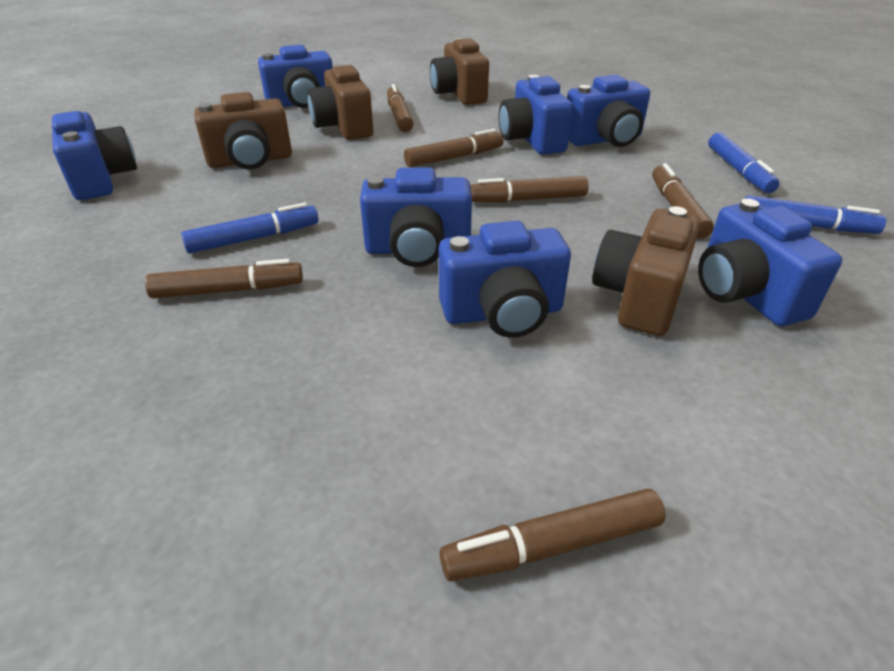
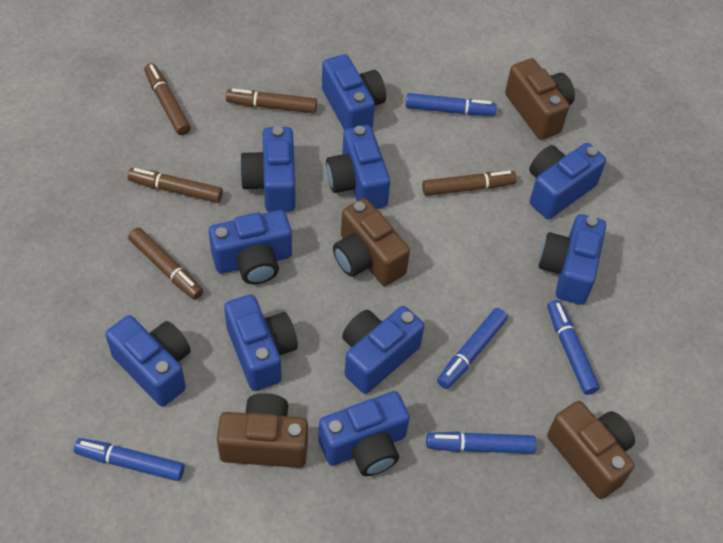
blue camera: [52,111,137,200] [258,45,333,108] [360,167,472,267] [439,221,571,338] [499,75,573,155] [567,75,650,147] [698,199,842,326] = 7 -> [105,315,191,407] [209,210,292,284] [224,294,298,391] [240,126,295,212] [318,391,410,476] [322,54,386,130] [326,125,390,209] [342,306,424,394] [529,143,606,219] [539,214,606,305] = 10
blue marker: [181,202,319,254] [708,132,780,193] [745,196,886,234] = 3 -> [74,438,185,481] [406,93,497,116] [426,432,537,454] [437,308,508,389] [547,300,600,395] = 5
brown marker: [145,259,303,299] [387,84,414,132] [404,129,503,167] [439,489,666,582] [470,176,589,203] [652,163,714,239] = 6 -> [128,168,223,203] [128,227,203,300] [144,63,191,135] [226,89,317,113] [422,171,517,196] = 5

